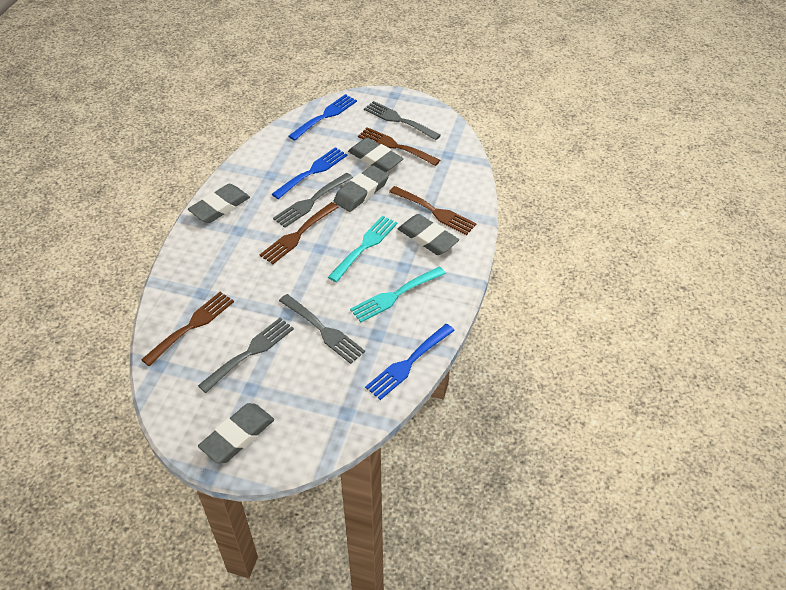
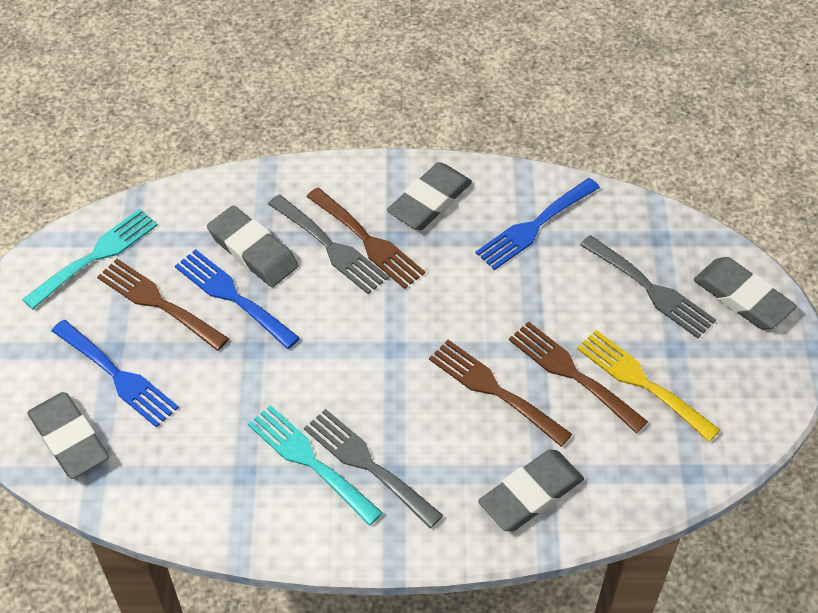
grey fork: [198,318,294,393] [273,173,353,228] [279,294,365,364] [364,101,441,140] = 4 -> [268,195,389,294] [304,409,443,528] [580,235,716,338] = 3
yellow fork: none = 0 -> [577,330,720,442] = 1

